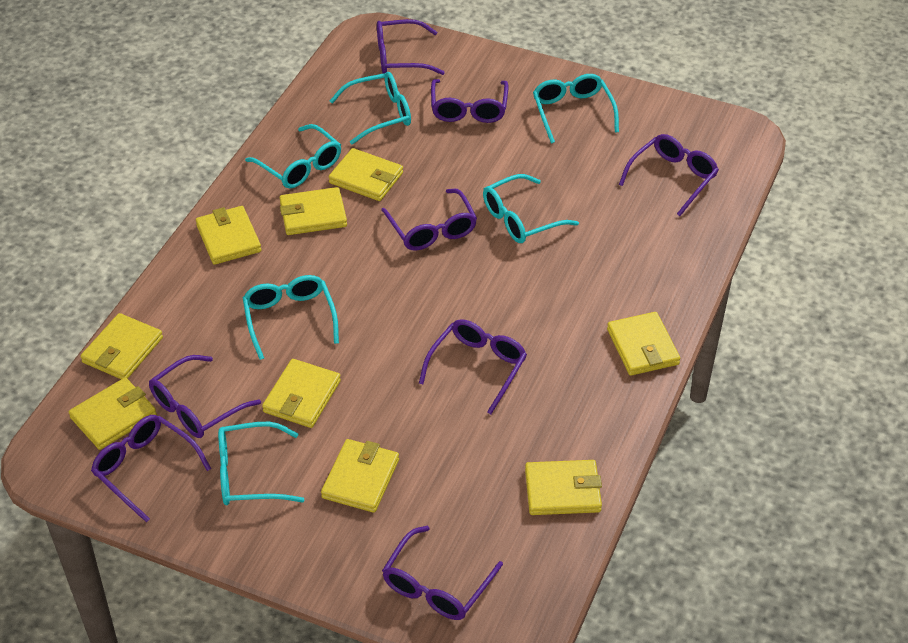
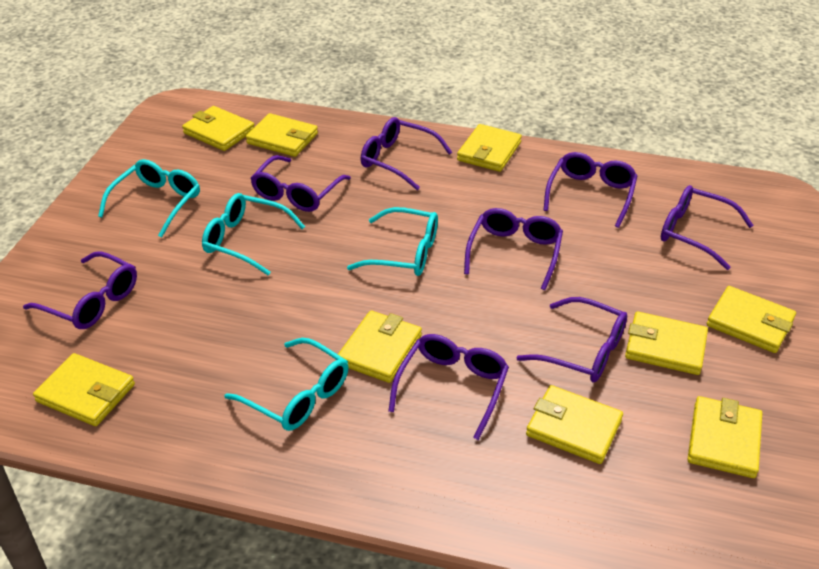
turquoise glasses: [218,422,304,505] [243,275,339,360] [245,124,341,189] [330,72,411,145] [483,174,579,243] [533,74,619,143] = 6 -> [98,159,200,238] [202,193,305,276] [224,338,348,431] [347,207,438,276] = 4

